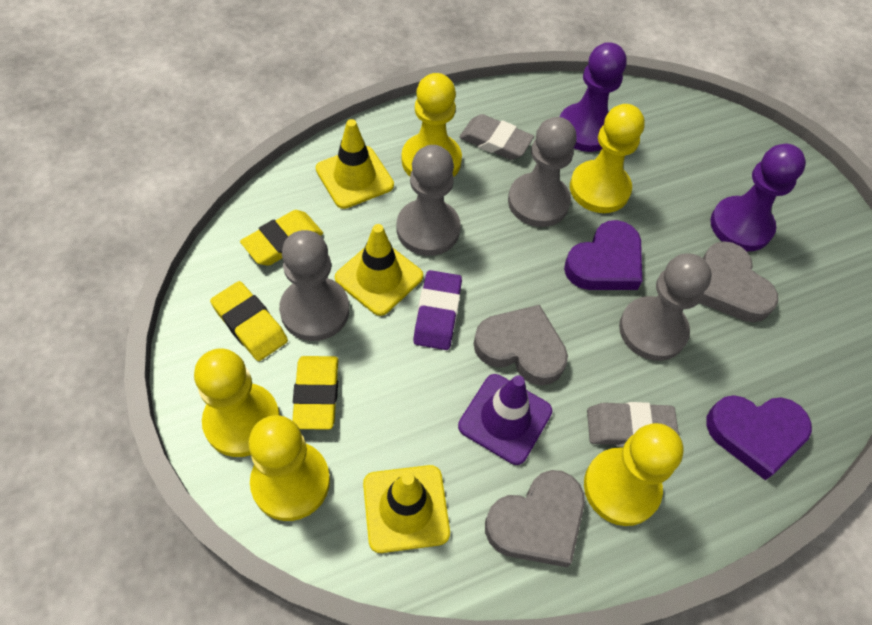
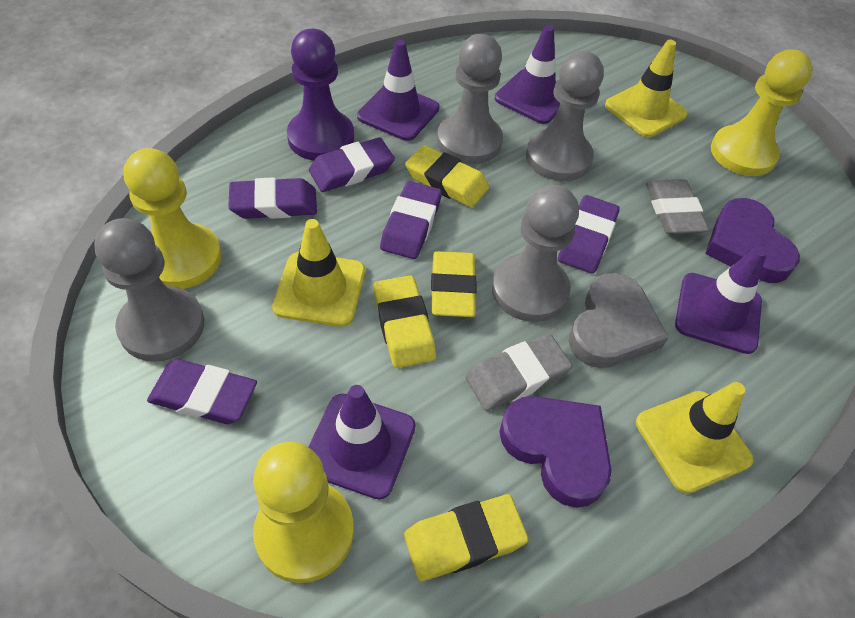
grey heart: [473,305,568,385] [485,470,585,567] [699,241,778,322] = 3 -> [569,273,669,368] = 1
purple eraser: [413,270,462,350] = 1 -> [147,359,257,424] [228,177,317,219] [309,137,395,192] [380,181,442,259] [558,195,620,274] = 5
purple pawn: [560,42,626,152] [710,144,806,251] = 2 -> [287,29,354,161] = 1
purple traffic cone: [458,374,552,465] = 1 -> [308,385,415,500] [357,40,440,141] [495,25,561,124] [675,247,767,354] = 4
yellow eraser: [210,281,288,361] [240,210,323,266] [292,356,338,430] = 3 -> [373,275,436,368] [404,494,529,581] [405,145,489,208] [431,251,477,317] = 4
yellow pawn: [194,349,280,457] [248,415,330,521] [401,73,462,177] [570,104,645,213] [584,423,684,526] = 5 -> [123,148,222,289] [253,442,354,583] [711,49,813,176] = 3

